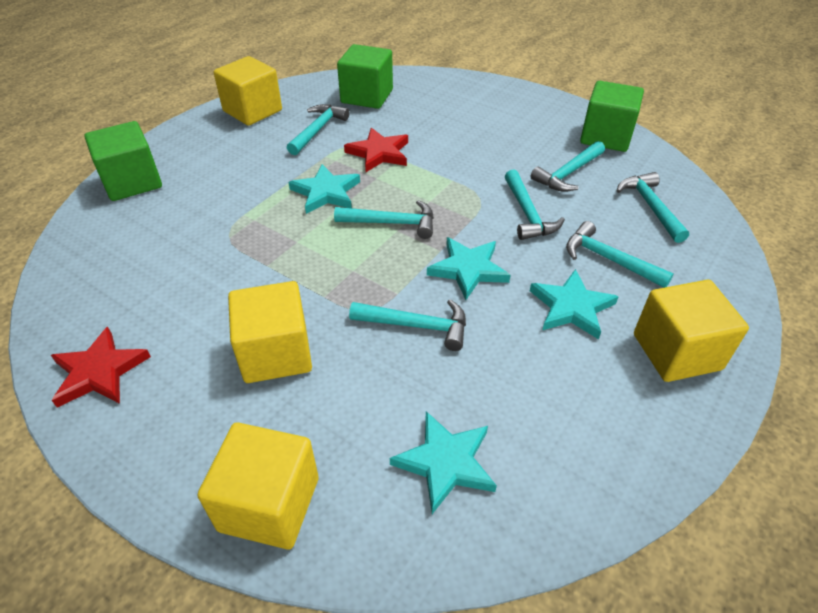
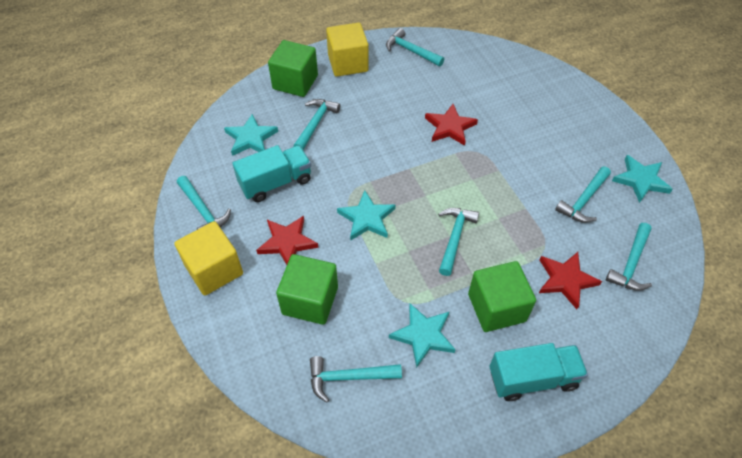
red star: [51,327,151,408] [344,128,408,172] = 2 -> [256,216,318,265] [425,104,478,146] [539,252,602,309] = 3
turquoise truck: none = 0 -> [232,145,311,202] [489,343,588,401] = 2
yellow cube: [198,422,319,550] [214,56,282,126] [228,281,312,383] [634,280,749,382] = 4 -> [174,221,243,296] [326,23,369,77] = 2

